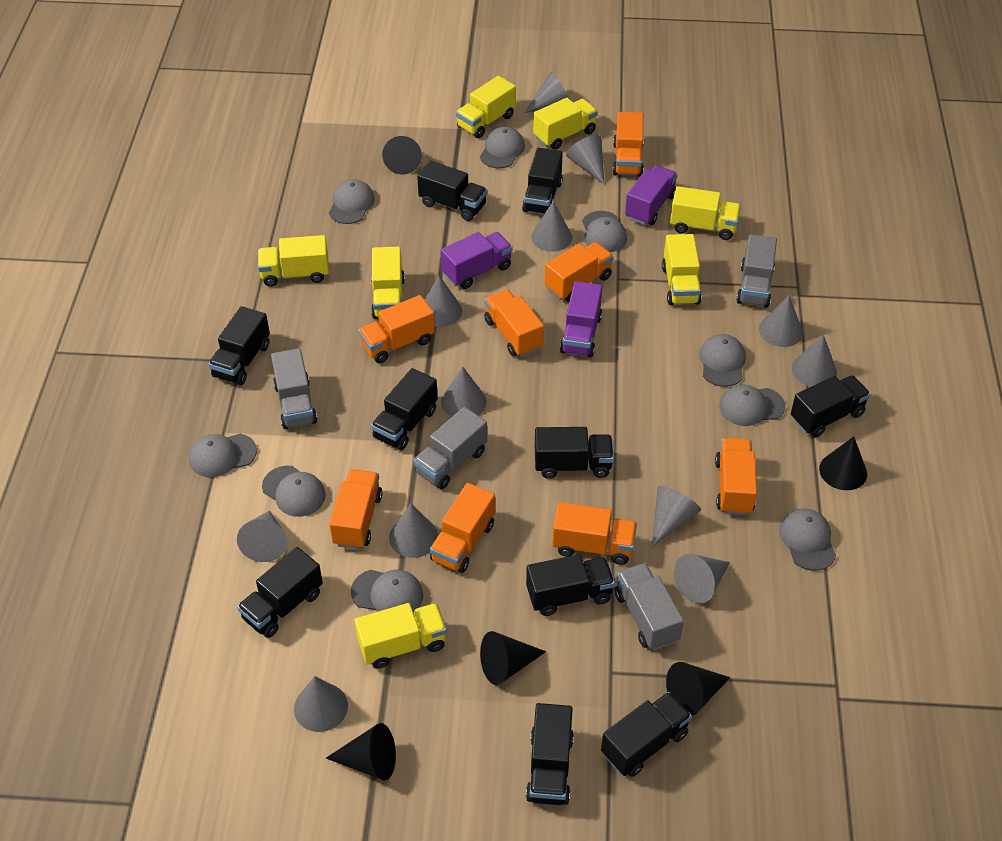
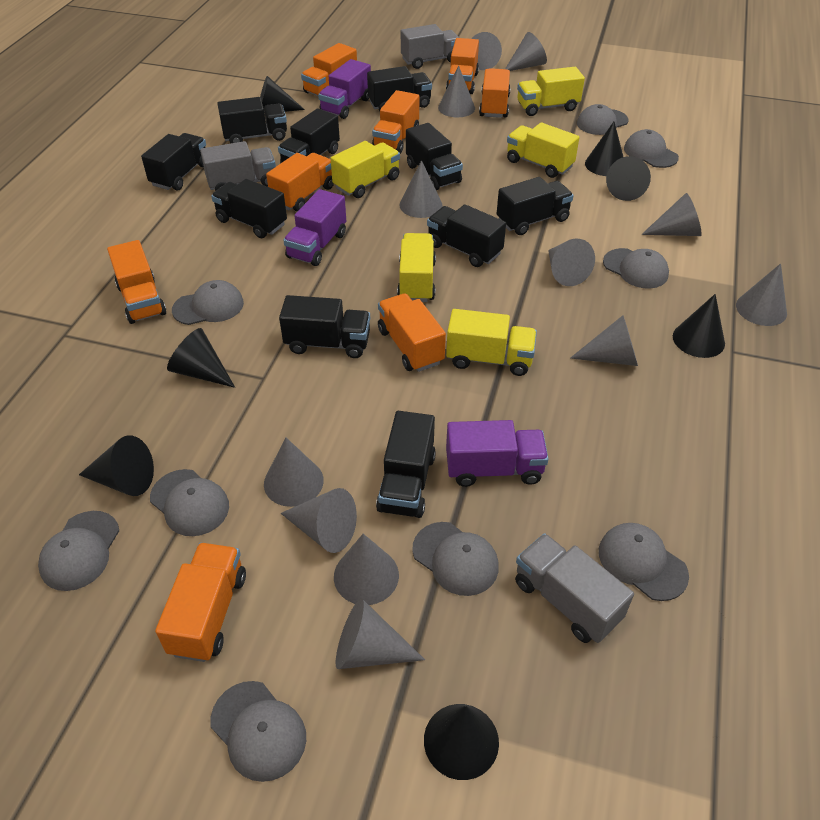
black cone: [326,723,396,780] [382,136,422,175] [480,631,546,685] [666,662,731,716] [819,437,867,490] = 5 -> [79,435,154,496] [167,328,235,388] [260,76,305,114] [424,704,499,780] [585,122,623,176] [606,156,651,201] [673,294,725,358] = 7
grey truck: [271,348,317,429] [413,407,487,489] [615,563,684,650] [736,234,777,308] = 4 -> [200,141,276,191] [401,24,459,69] [515,533,634,643] = 3
yellow truck: [258,235,329,287] [355,603,447,669] [371,247,405,319] [456,76,516,138] [533,98,598,150] [662,234,701,305] [670,186,741,240] = 7 -> [330,141,400,198] [397,233,436,302] [446,309,537,376] [507,122,579,178] [517,67,585,116] = 5

